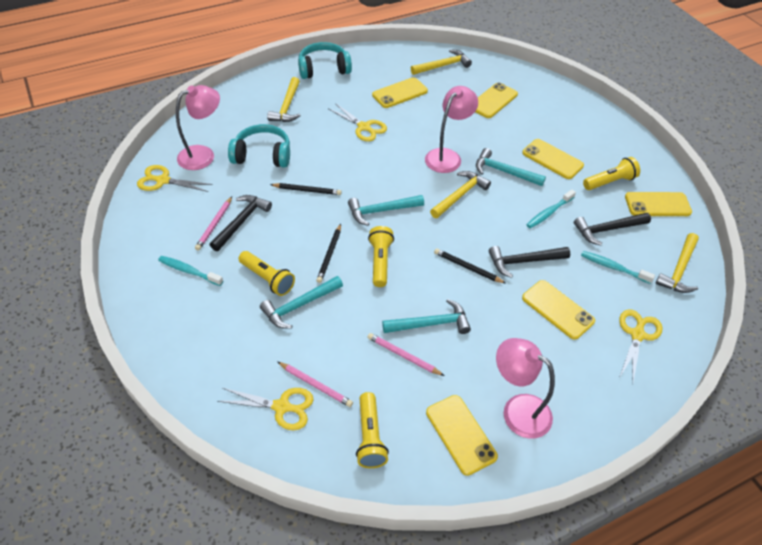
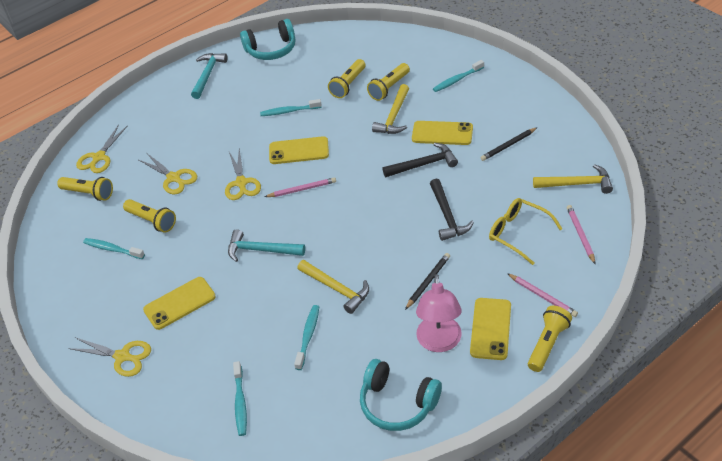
black hammer: [210,195,272,251] [489,246,570,278] [574,213,651,245] = 3 -> [382,143,458,177] [430,179,474,241] = 2
black pencil: [270,183,342,195] [316,224,341,283] [434,249,506,284] = 3 -> [405,253,450,310] [481,127,538,161] = 2
pink lamp: [176,85,220,170] [425,86,478,173] [496,338,555,439] = 3 -> [416,274,462,352] = 1
turquoise hammer: [260,276,343,329] [348,195,424,226] [382,299,471,334] [476,148,546,186] = 4 -> [191,53,228,99] [228,229,305,262] = 2
turquoise toothbrush: [158,256,223,286] [526,190,576,228] [581,251,655,284] = 3 -> [83,238,145,259] [233,361,247,436] [260,99,322,116] [294,305,319,370] [433,60,484,92] = 5
yellow flashlight: [239,251,295,296] [356,392,389,468] [368,226,394,287] [583,157,640,190] = 4 -> [57,177,113,201] [123,199,176,233] [328,59,365,98] [367,63,410,101] [528,306,572,372] = 5
yellow glasses: none = 0 -> [489,198,563,265] = 1
yellow hammer: [267,77,301,122] [411,49,472,75] [430,171,491,218] [656,233,699,293] = 4 -> [297,260,369,314] [372,84,409,134] [533,164,613,194] = 3
yellow phone: [372,77,428,108] [426,395,498,476] [475,82,518,118] [522,139,584,179] [522,280,595,340] [625,192,692,216] = 6 -> [143,277,216,330] [269,136,329,164] [412,121,473,145] [470,298,511,360] = 4

